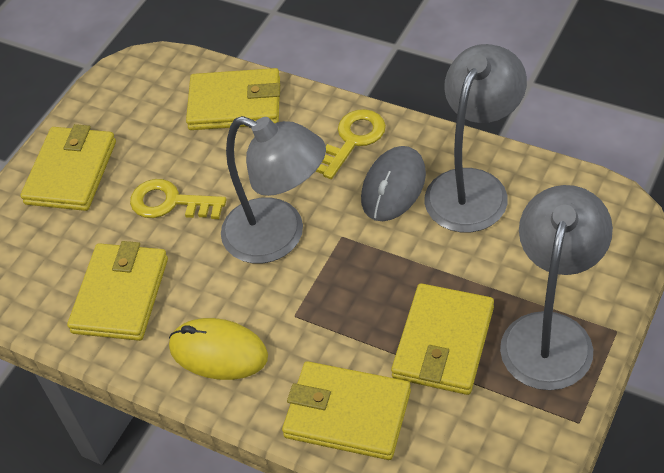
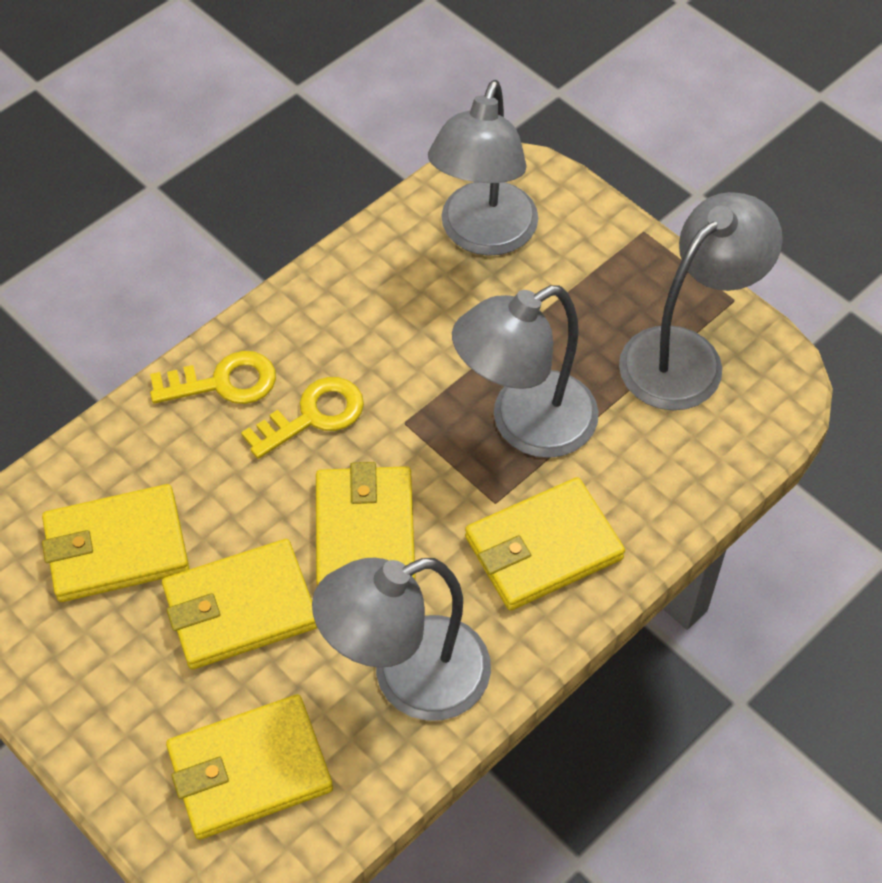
grey lamp: [221,116,326,263] [424,44,527,232] [500,185,613,390] = 3 -> [312,558,491,721] [428,80,538,256] [452,285,599,458] [619,192,783,410] = 4
grey mouse: [361,146,426,221] = 1 -> none = 0
yellow mouse: [169,318,268,380] = 1 -> none = 0

